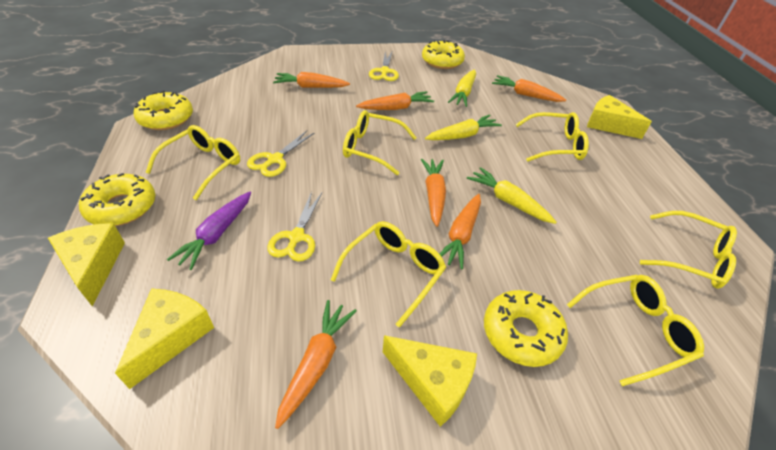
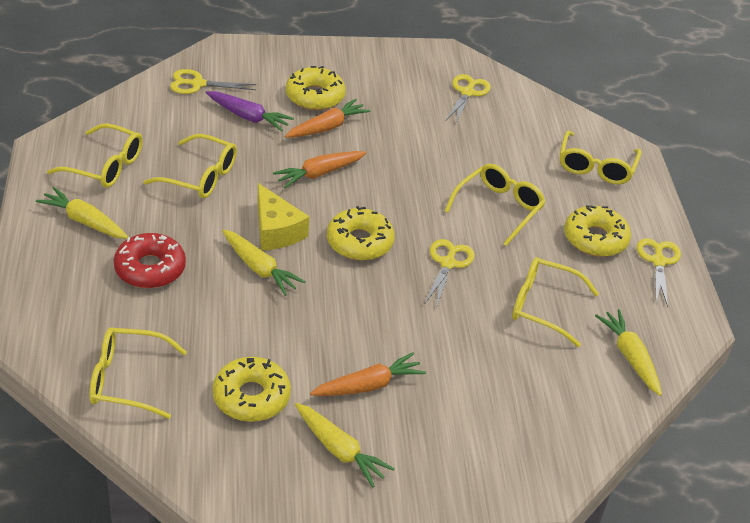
orange carrot: [273,72,350,88] [275,300,357,429] [356,91,434,110] [421,159,446,227] [440,194,481,270] [492,75,566,102] = 6 -> [273,151,367,188] [285,99,370,138] [310,352,426,396] = 3
red donut: none = 0 -> [114,233,186,288] = 1
yellow carrot: [425,115,502,140] [448,70,476,107] [467,167,557,224] = 3 -> [36,187,128,239] [222,229,306,296] [295,403,395,487] [595,309,662,396] = 4
yellow cheese: [48,223,125,306] [115,288,214,389] [383,335,477,427] [587,95,652,139] = 4 -> [257,183,309,250] = 1
yellow scissors: [247,131,314,177] [267,191,322,262] [369,52,399,81] = 3 -> [170,69,257,94] [425,239,475,308] [446,74,491,125] [637,238,681,307] = 4

